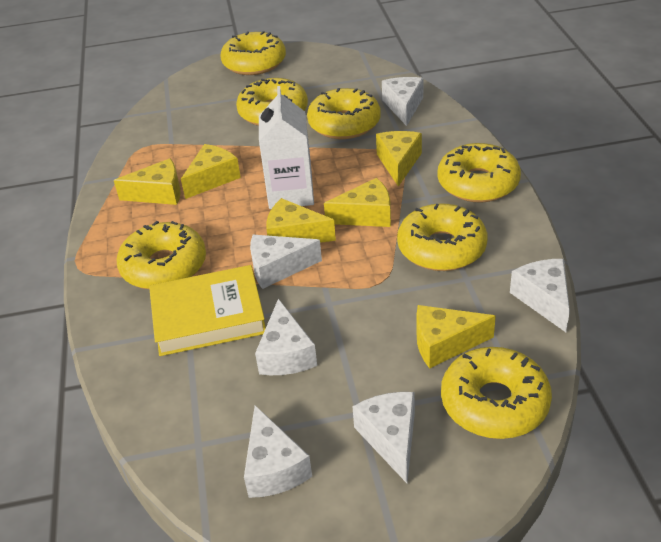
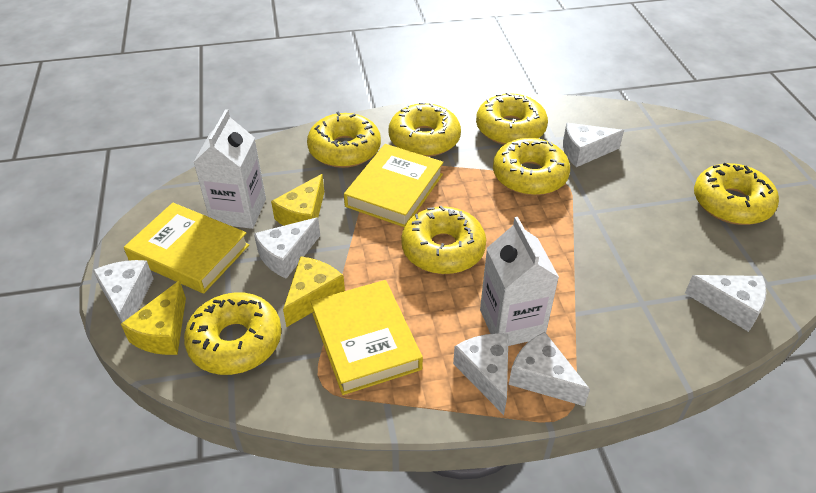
white carton: [259,86,314,209] = 1 -> [193,109,266,229] [480,217,559,346] = 2
yellow book: [149,265,266,356] = 1 -> [124,203,249,294] [311,280,423,395] [344,144,443,227] = 3
yellow cheese: [114,158,181,205] [181,144,241,199] [266,198,336,243] [324,178,391,227] [376,131,422,187] [417,305,496,369] = 6 -> [121,280,186,355] [271,174,324,226] [283,256,345,327] = 3

